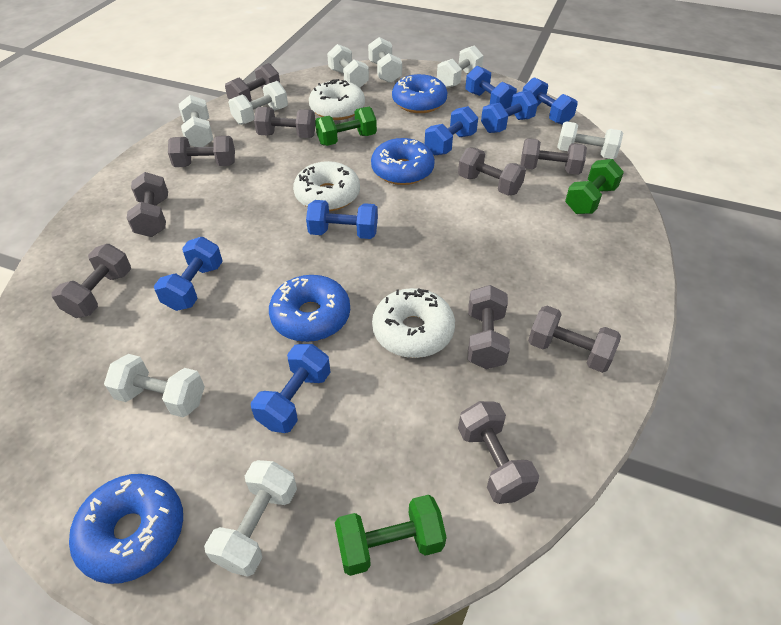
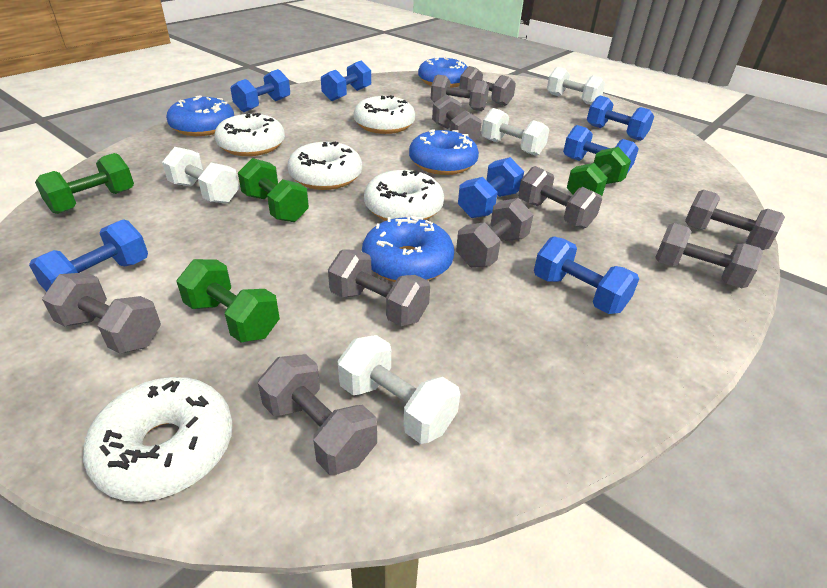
green dumbbell: [315,107,377,146] [335,495,447,576] [565,159,624,214] = 3 -> [35,153,134,214] [176,259,280,342] [238,158,309,222] [567,147,631,196] = 4
white donut: [293,161,360,211] [309,79,365,120] [372,288,455,358] = 3 -> [83,377,233,502] [215,113,285,156] [287,142,362,190] [354,95,415,134] [364,170,444,221] = 5
white dumbbell: [104,354,205,417] [179,95,213,147] [204,460,297,577] [228,81,288,125] [327,44,369,88] [368,37,402,83] [437,45,483,88] [557,121,623,159] = 8 -> [162,147,239,204] [338,335,460,444] [481,108,549,156] [547,67,605,105] = 4

